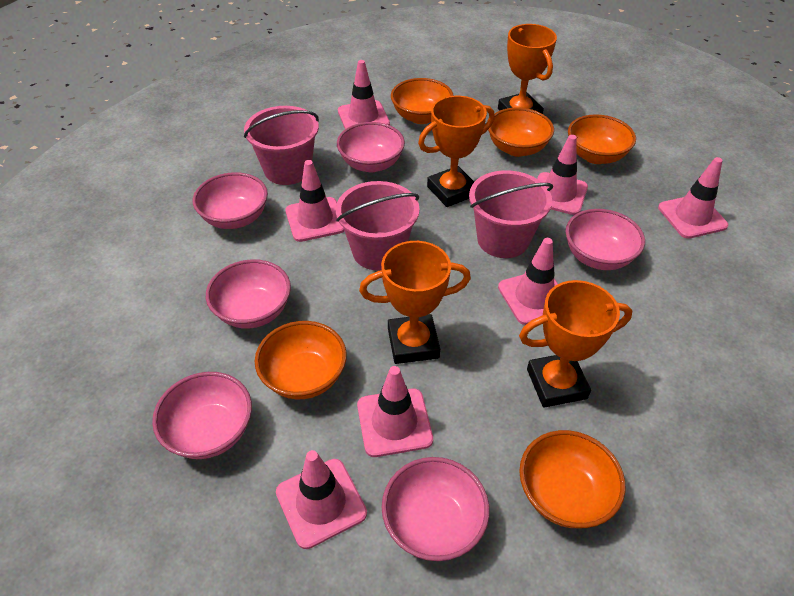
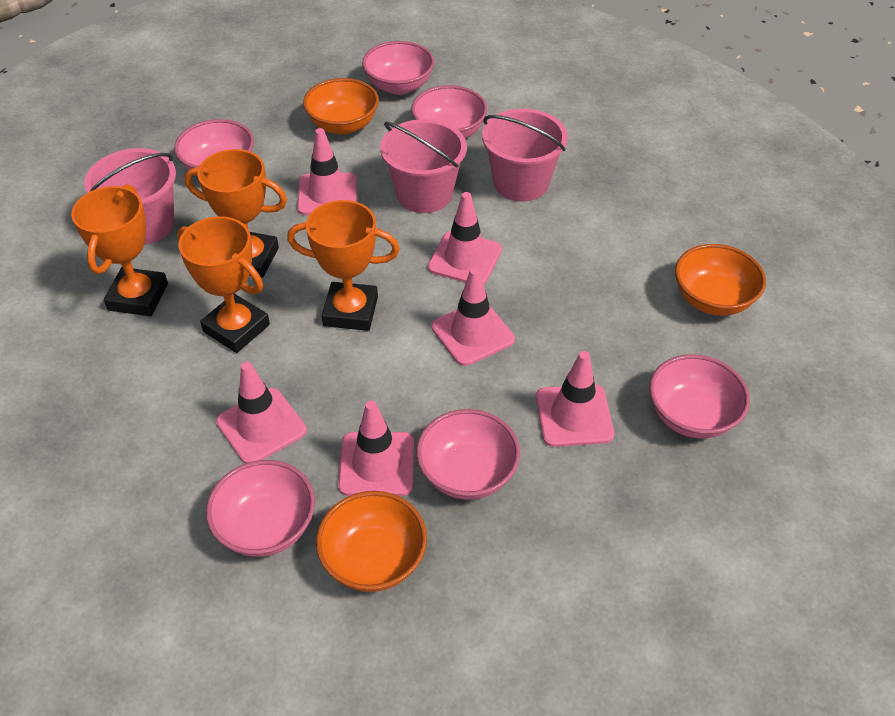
orange bowl: [255,321,347,399] [391,78,453,124] [488,108,554,157] [519,430,625,528] [568,114,636,164] = 5 -> [303,78,379,135] [316,491,427,592] [675,244,766,316] = 3
pink traffic cone: [276,450,367,549] [285,160,344,242] [338,60,390,129] [357,366,433,457] [498,238,558,325] [537,135,588,215] [658,157,728,239] = 7 -> [216,362,307,464] [297,128,357,215] [338,401,414,496] [428,192,502,285] [432,267,515,366] [536,351,614,447] = 6

